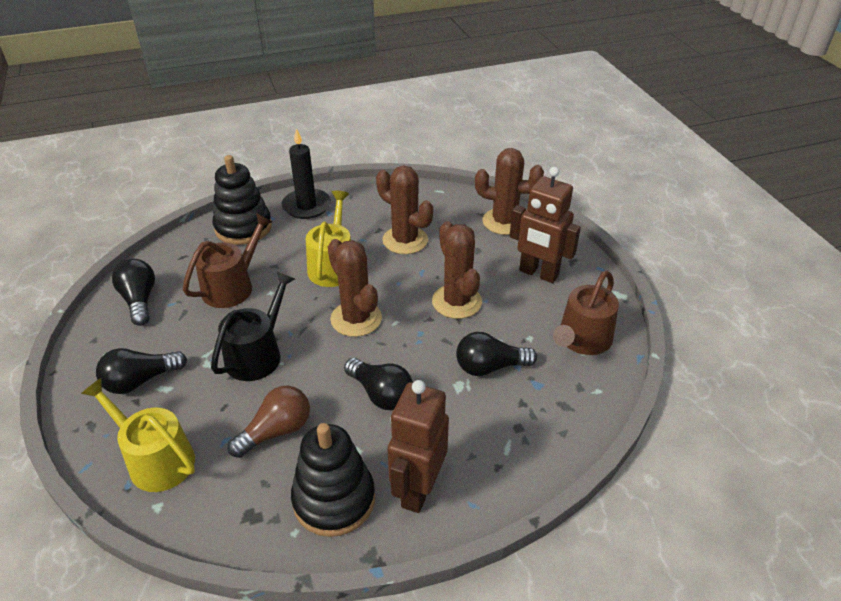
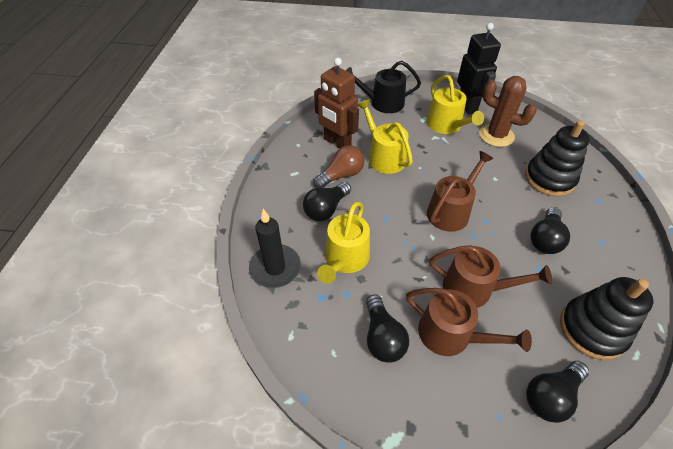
black robot: none = 0 -> [457,23,501,115] = 1
brown cactus: [328,239,382,337] [376,165,433,254] [432,221,482,319] [475,148,544,235] = 4 -> [479,76,537,147] = 1
brown robot: [388,380,449,513] [509,167,581,283] = 2 -> [314,58,359,149] = 1
brown watering can: [183,213,272,308] [553,271,619,355] = 2 -> [406,288,532,356] [427,151,493,232] [429,245,552,308] = 3
yellow watering can: [81,378,195,492] [306,191,351,287] = 2 -> [317,202,370,284] [358,99,413,174] [427,75,484,134] = 3

